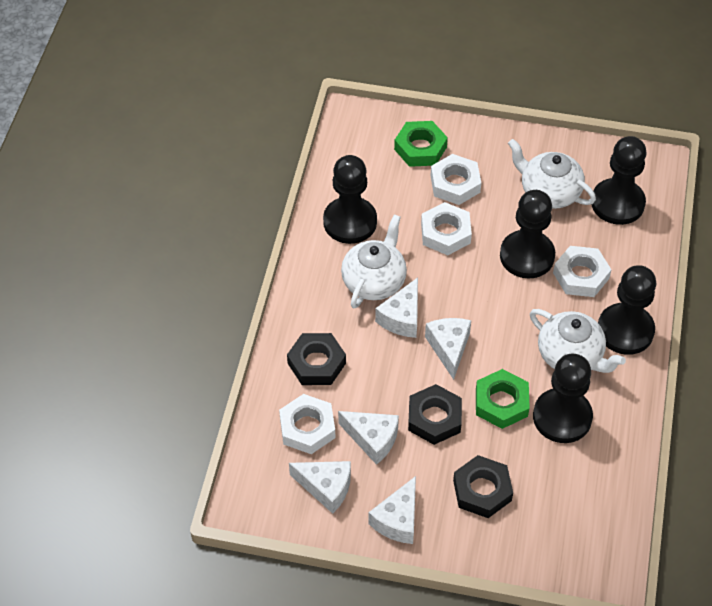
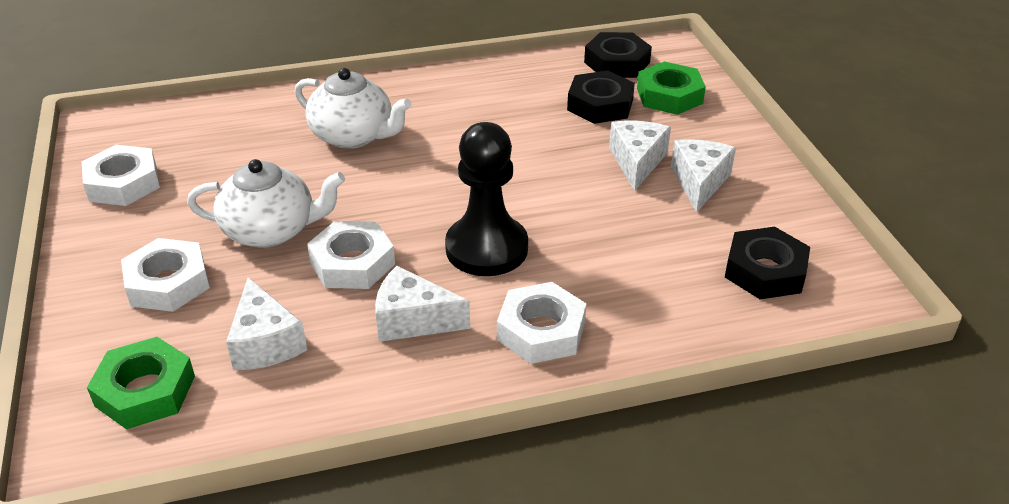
black pawn: [323,155,377,244] [500,190,555,279] [533,354,593,443] [591,136,647,225] [598,265,656,355] = 5 -> [445,122,528,276] = 1
white cheese: [289,461,351,514] [338,411,399,465] [368,476,416,544] [375,277,418,338] [425,318,471,380] = 5 -> [226,277,307,370] [375,266,470,342] [609,121,671,191] [671,139,736,213] = 4
white teapot: [341,214,407,308] [508,139,596,209] [530,309,626,373] = 3 -> [187,159,345,248] [295,68,411,149] = 2

